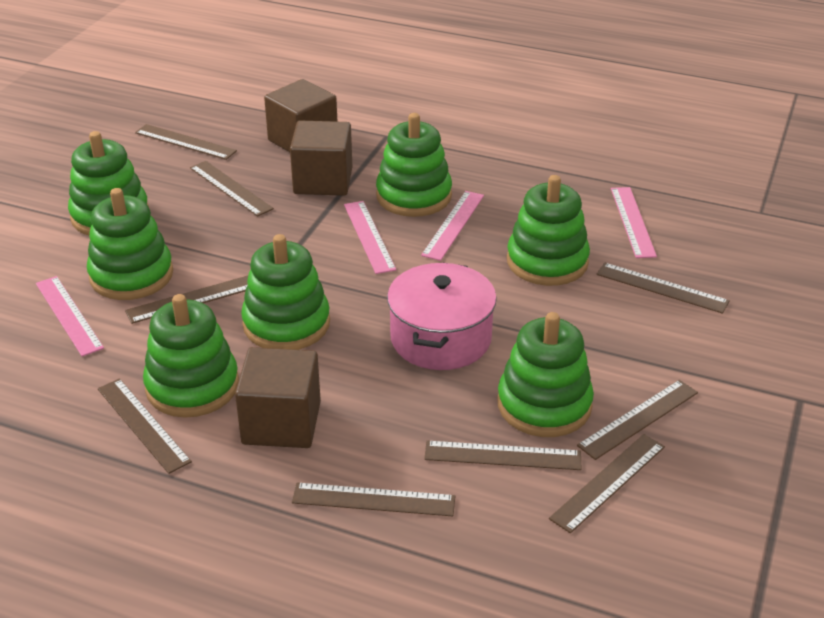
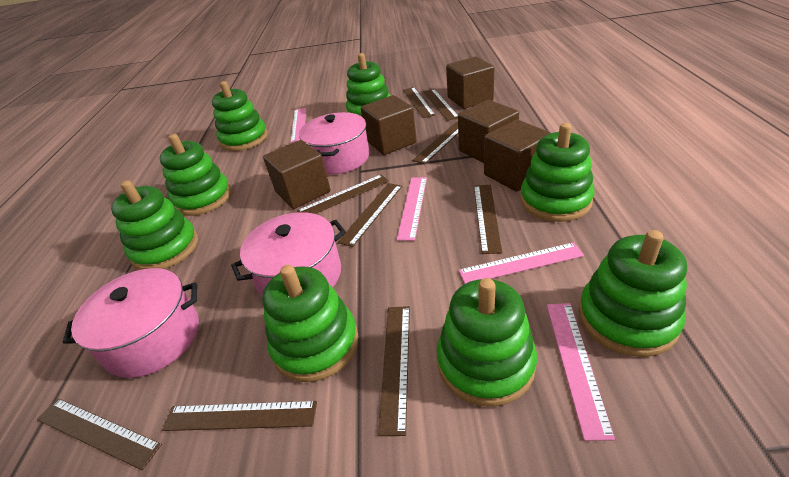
brown cube: [235,347,321,448] [264,79,337,152] [290,121,352,196] = 3 -> [263,140,331,209] [361,95,417,155] [446,57,494,109] [458,100,519,163] [484,119,551,192] = 5
green stacking toy: [68,131,149,235] [87,188,173,300] [143,294,239,418] [241,234,330,350] [376,113,452,217] [497,312,594,437] [507,175,590,286] = 7 -> [111,180,198,270] [160,134,231,216] [212,81,268,151] [262,265,358,382] [346,53,391,116] [437,278,537,407] [520,123,595,222] [578,230,687,357] = 8
pink pot: [387,262,497,370] = 1 -> [63,268,199,378] [231,212,346,297] [299,112,370,174] = 3

